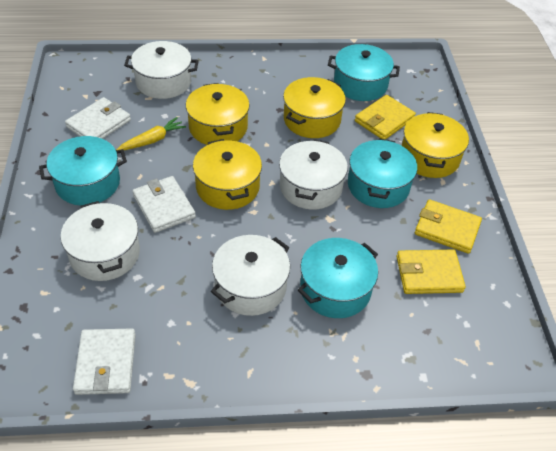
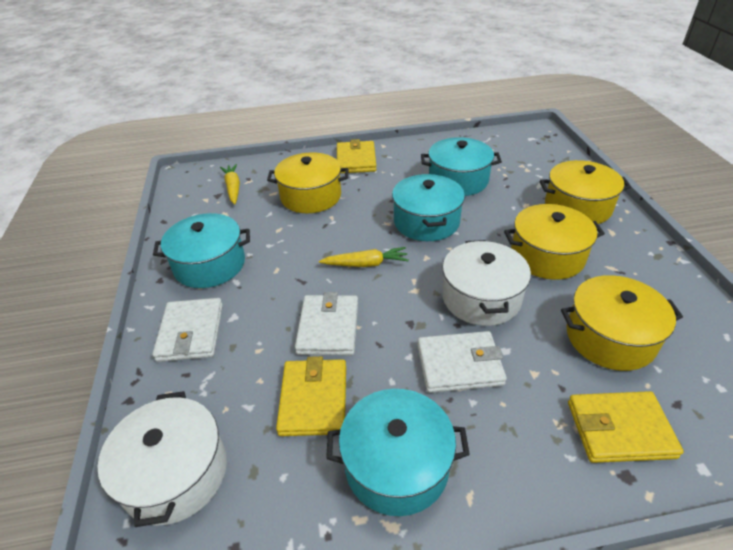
white pot: [61,201,140,281] [124,41,199,99] [211,235,290,316] [279,139,348,209] = 4 -> [98,391,227,527] [442,240,531,326] = 2
yellow carrot: [117,117,186,150] = 1 -> [220,164,240,204] [319,247,409,267] = 2

